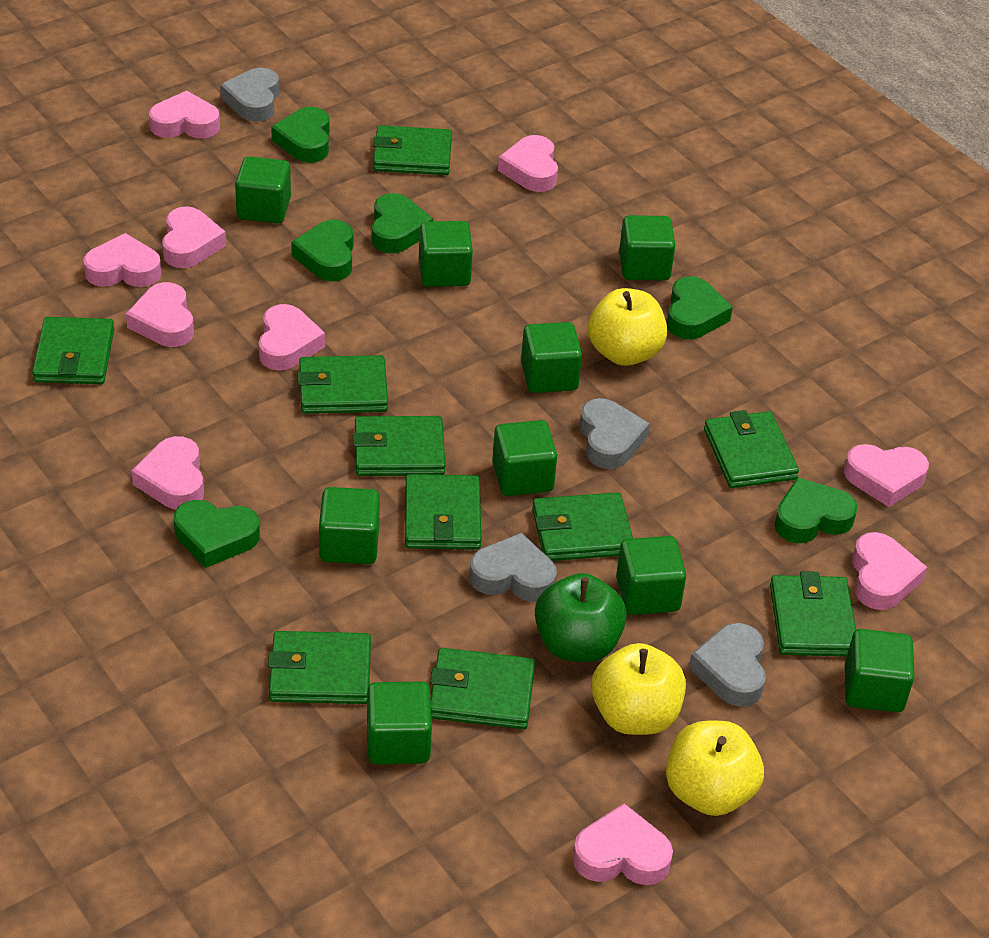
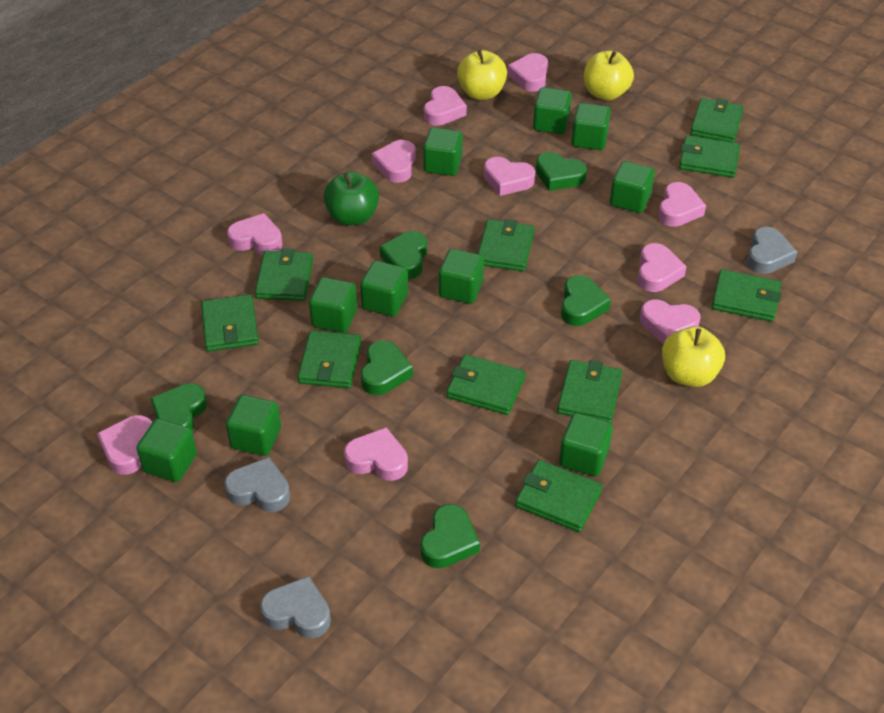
green cube: [235,156,291,224] [319,487,380,564] [367,682,432,764] [419,221,473,287] [492,420,557,496] [521,322,582,393] [616,536,686,615] [619,215,675,281] [845,629,915,713] = 9 -> [136,419,197,482] [226,395,281,456] [309,277,357,333] [360,261,408,317] [423,127,463,176] [439,249,484,304] [533,87,572,134] [559,413,613,476] [572,103,611,150] [610,161,655,213] = 10
grey heart: [220,68,279,122] [470,533,557,602] [579,398,650,469] [689,623,766,707] = 4 -> [224,457,290,512] [260,576,331,638] [747,227,797,274] = 3

